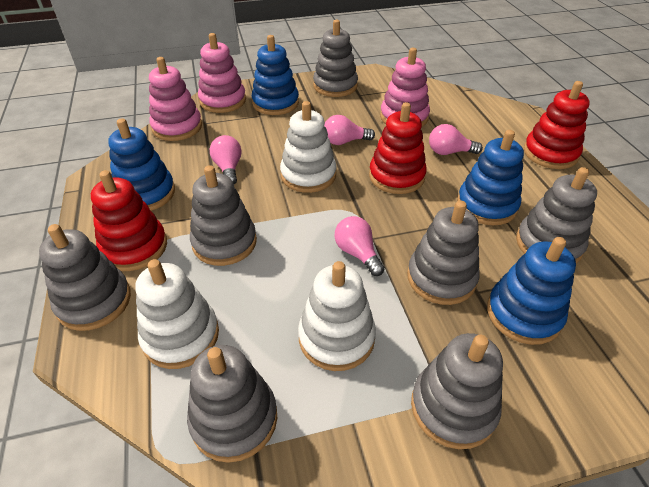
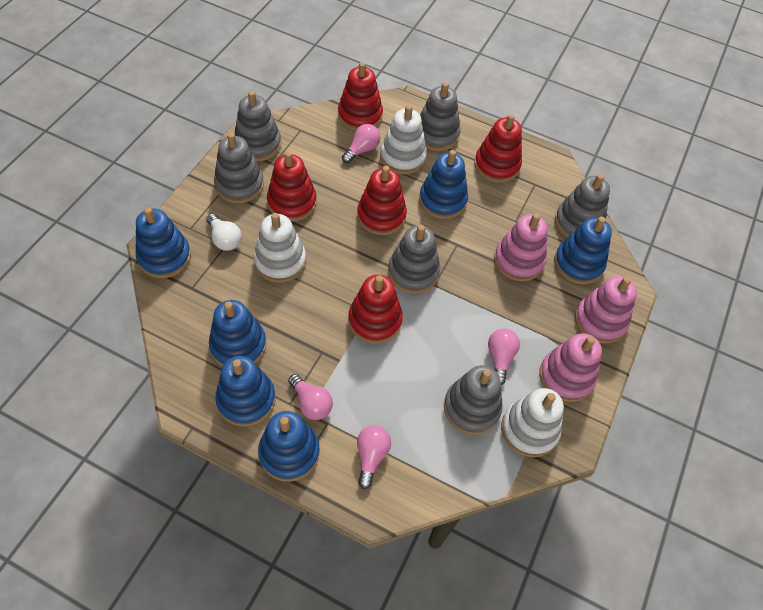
blue stacking toy: [108,118,175,211] [252,35,299,115] [457,130,524,225] [487,237,576,345] = 4 -> [136,207,191,278] [209,300,267,367] [215,356,275,427] [258,411,320,482] [419,150,468,219] [554,217,612,284] = 6
grey stacking toy: [39,224,131,331] [187,345,277,463] [190,165,257,266] [313,20,358,97] [407,201,480,305] [411,333,503,449] [516,167,597,263] = 7 -> [214,133,264,203] [234,91,281,162] [388,225,440,294] [420,82,461,151] [444,365,503,435] [555,174,610,237] = 6
red stacking toy: [91,170,167,271] [369,102,427,194] [524,81,590,169] = 3 -> [267,151,317,222] [338,62,383,131] [348,275,403,344] [357,166,407,235] [474,114,522,183] = 5
white light bulb: none = 0 -> [206,214,242,251] = 1

